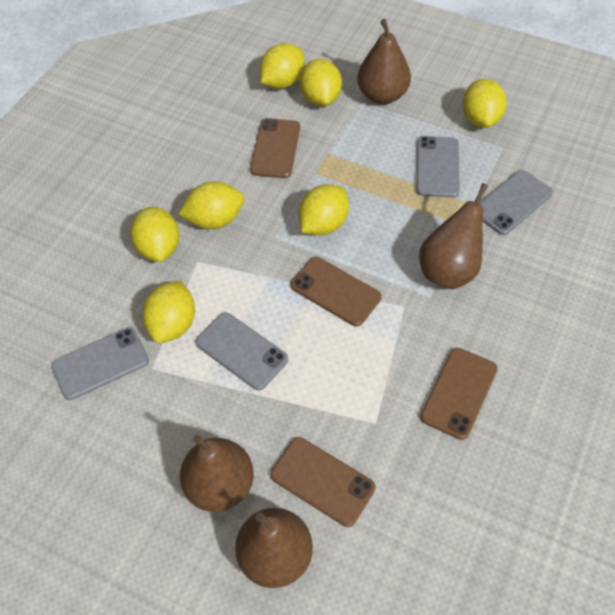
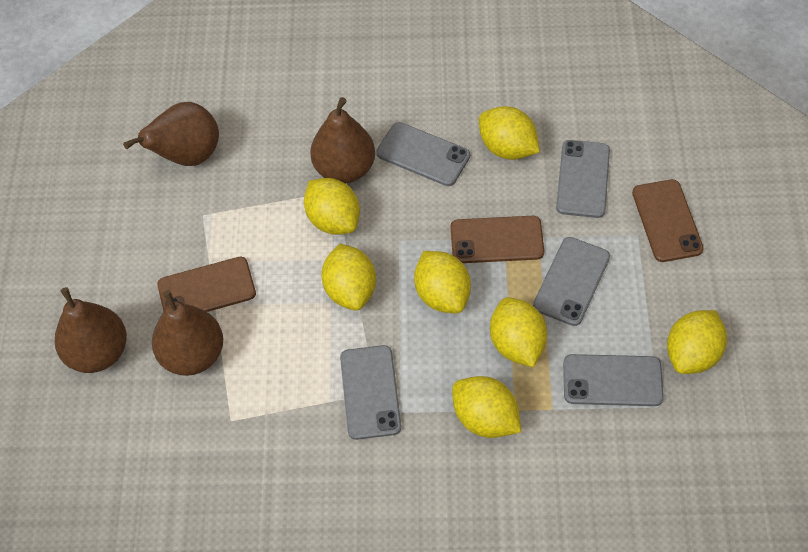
brown phone: [250,118,300,178] [270,437,376,527] [291,257,381,327] [420,348,498,440] = 4 -> [157,257,256,312] [451,216,544,263] [632,179,704,262] = 3
grey phone: [51,327,149,400] [196,312,288,390] [416,136,460,198] [479,170,553,235] = 4 -> [340,345,401,440] [376,122,470,186] [533,237,610,326] [556,140,610,218] [563,354,664,406] = 5

